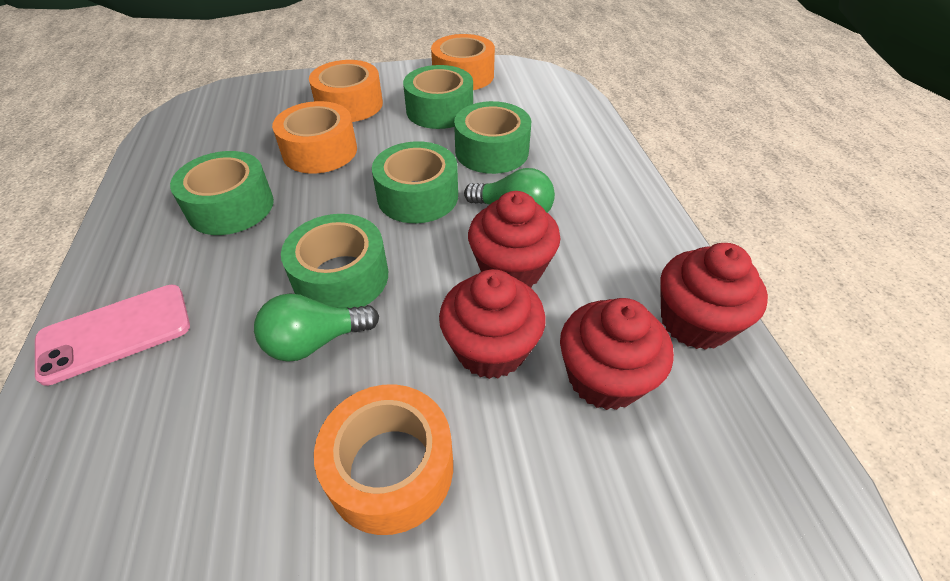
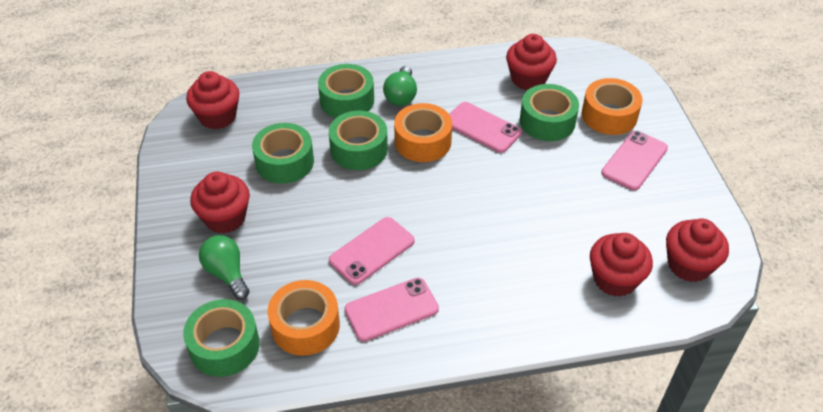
orange tape: [272,101,357,173] [309,60,383,122] [314,384,453,535] [431,34,495,90] = 4 -> [268,280,340,356] [394,103,452,162] [582,78,643,135] = 3
pink phone: [35,285,190,386] = 1 -> [329,217,415,285] [345,277,439,342] [449,102,522,153] [601,131,668,191] = 4
red cupcake: [439,269,546,379] [468,191,561,288] [560,298,674,410] [660,243,768,350] = 4 -> [186,71,240,129] [190,172,250,233] [506,34,557,90] [590,233,653,297] [666,218,729,282] = 5

